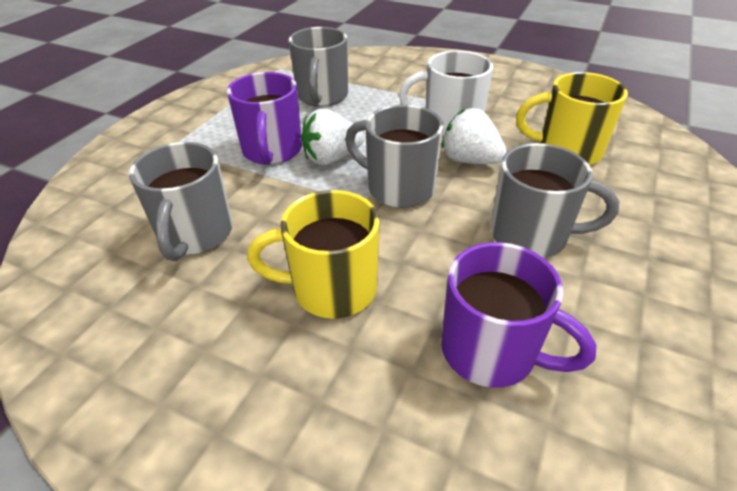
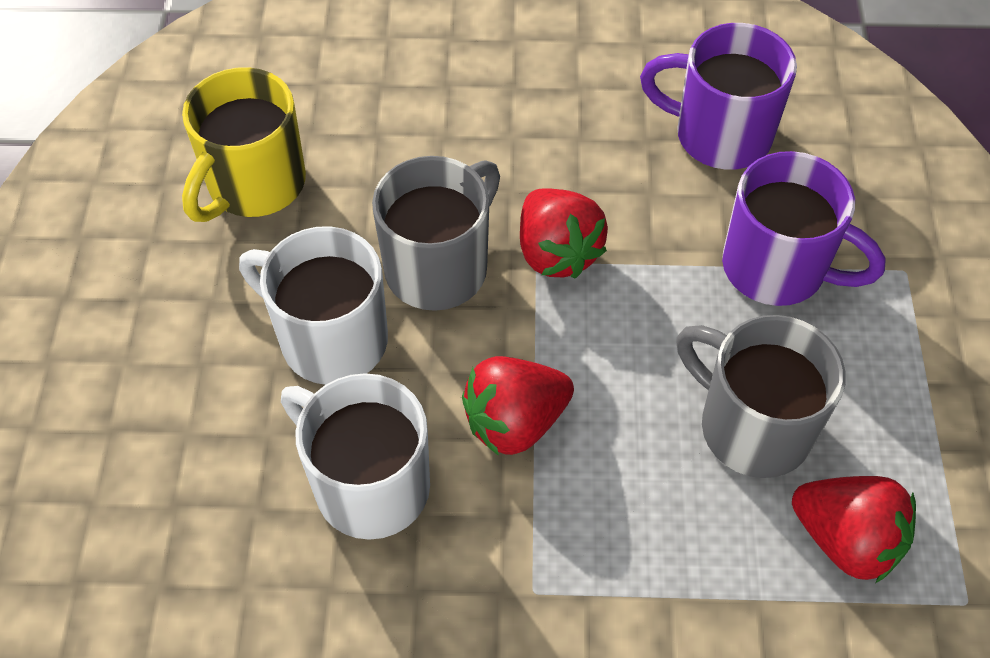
grey mug: [129,142,233,261] [289,27,348,107] [345,105,444,208] [490,143,619,258] = 4 -> [372,156,500,311] [676,315,846,478] = 2
red strawberry: none = 0 -> [462,356,574,456] [520,188,608,279] [792,476,916,583] = 3
white mug: [399,50,493,137] = 1 -> [239,226,388,385] [281,373,430,540] = 2
white strawberry: [301,109,364,165] [442,108,507,164] = 2 -> none = 0
yellow mug: [247,190,380,319] [516,72,628,165] = 2 -> [182,67,306,222] = 1

